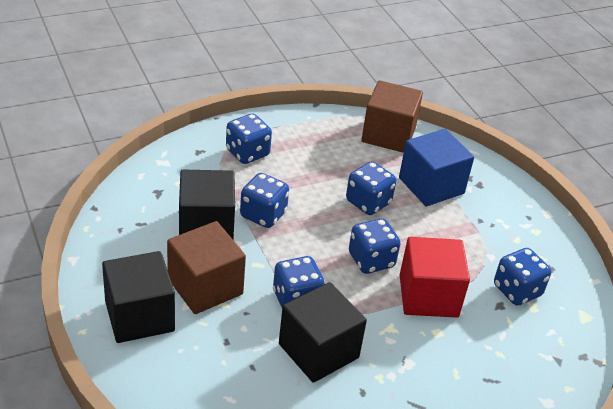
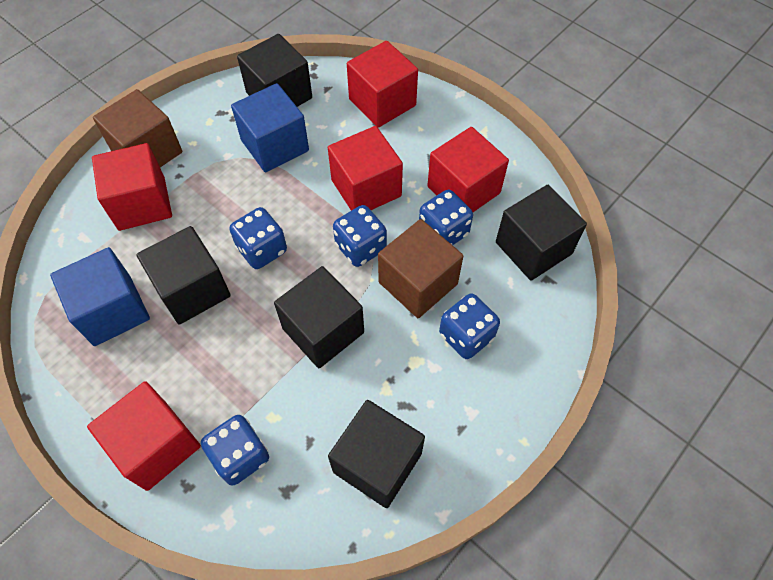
black cube: [102,251,175,343] [179,170,235,239] [279,282,367,383] = 3 -> [136,226,231,325] [237,34,312,107] [274,266,364,368] [328,400,425,508] [496,185,587,281] = 5
blue cube: [399,129,474,206] = 1 -> [50,247,150,346] [231,83,309,173] = 2
blue dice: [226,114,272,164] [240,173,289,228] [273,256,325,307] [346,161,396,215] [349,218,401,274] [494,248,551,306] = 6 -> [201,415,269,486] [229,207,287,269] [333,205,387,267] [419,190,473,245] [439,293,500,359] = 5
red cube: [400,237,470,318] = 1 -> [87,381,201,491] [92,143,172,231] [328,126,403,211] [347,41,418,128] [427,127,509,212] = 5

